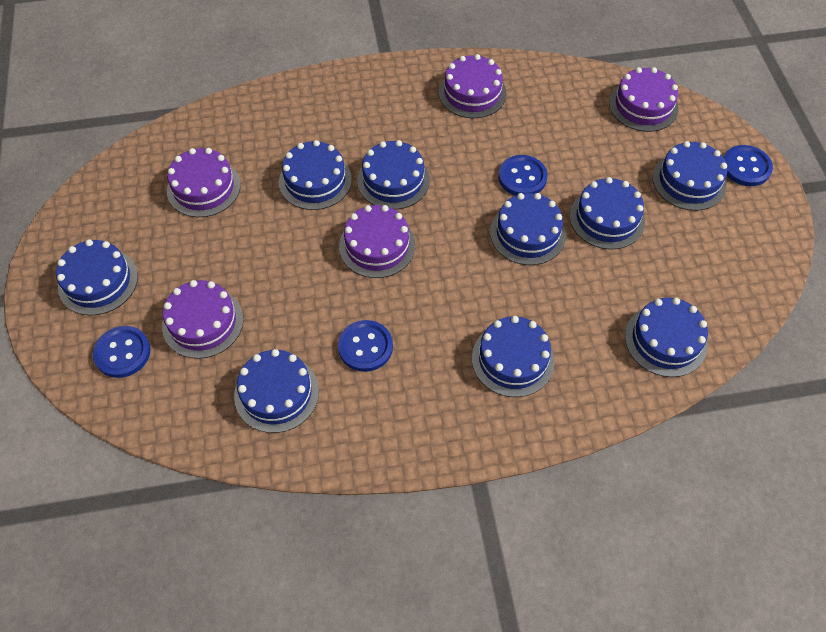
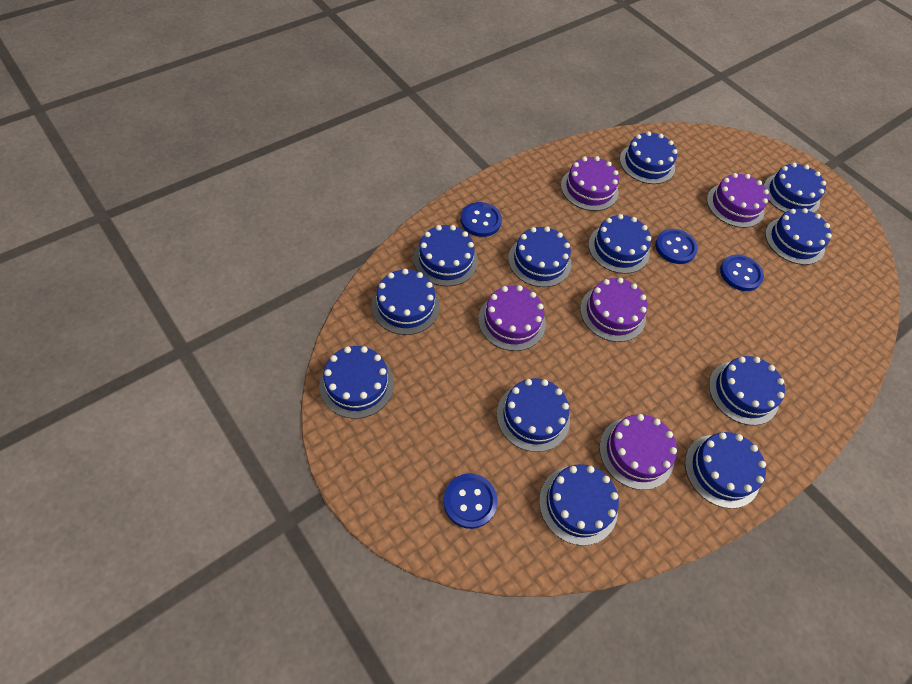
blue cake: [56,239,138,316] [234,349,319,433] [279,140,352,210] [357,140,430,210] [472,316,555,397] [490,193,566,265] [570,177,645,249] [625,298,708,377] [652,141,727,211] = 9 -> [319,346,394,418] [372,269,440,335] [413,225,478,286] [497,378,570,452] [508,226,571,287] [539,464,619,546] [588,214,651,274] [620,131,677,184] [685,432,766,509] [709,356,785,425] [764,163,826,213] [765,208,832,265] = 12

